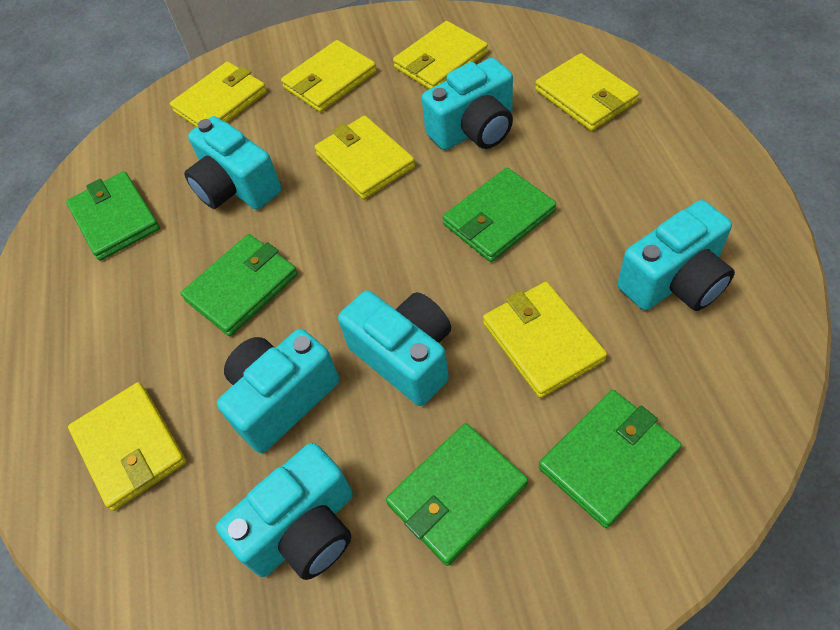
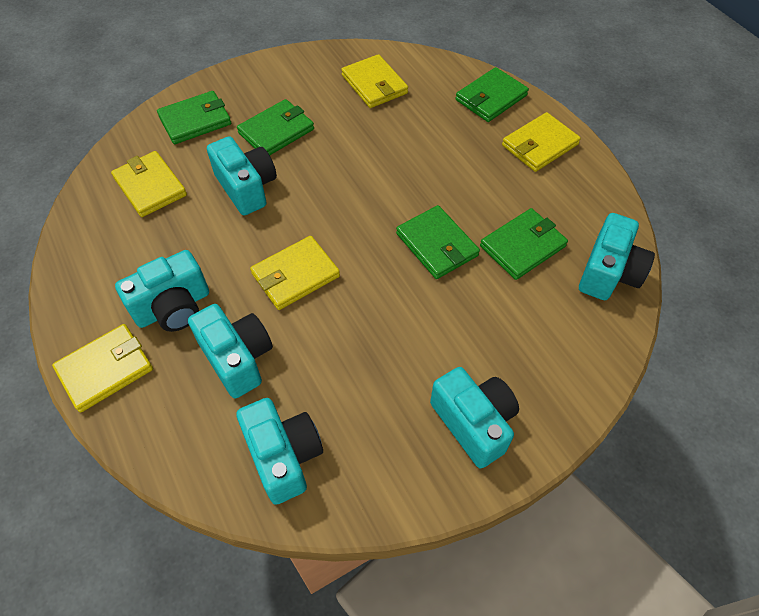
yellow wallet: [68,382,187,511] [170,61,267,127] [281,40,377,112] [315,116,415,200] [393,21,488,89] [483,282,607,398] [535,53,639,131] = 7 -> [52,324,153,412] [111,151,187,217] [250,236,340,310] [341,54,408,108] [502,112,581,172] = 5

